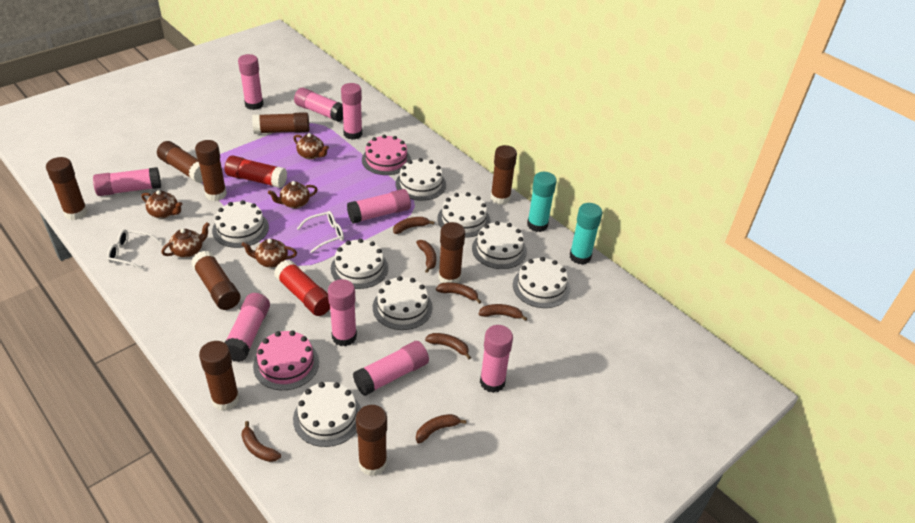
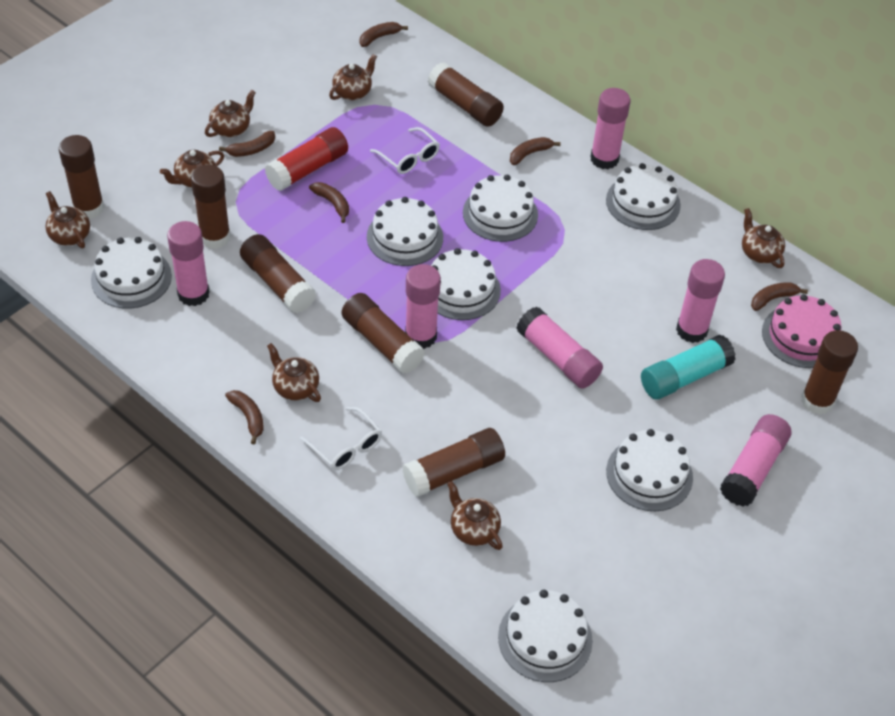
brown banana: [241,421,281,462] [393,217,434,234] [416,240,436,273] [416,414,467,443] [425,333,471,360] [436,283,481,304] [479,304,527,321] = 7 -> [219,131,275,157] [225,390,264,444] [309,182,349,223] [359,22,408,47] [510,137,561,165] [751,282,808,311] = 6
brown glue stick: [46,157,88,220] [157,141,203,183] [191,251,240,310] [195,140,227,201] [199,341,240,411] [252,112,309,134] [356,405,387,476] [438,222,465,283] [491,145,517,205] = 9 -> [59,135,104,219] [191,164,231,249] [240,234,316,313] [342,293,425,374] [403,428,505,497] [428,62,504,127] [801,330,858,415] = 7
brown teapot: [141,190,182,219] [161,222,210,258] [241,239,297,268] [268,181,318,209] [293,133,329,160] = 5 -> [45,191,90,248] [160,150,224,188] [205,90,256,137] [267,343,321,402] [329,54,377,100] [447,481,503,550] [742,208,785,268] = 7
pink cake: [253,330,319,390] [362,135,411,175] = 2 -> [762,294,841,368] = 1
pink glue stick: [93,167,161,196] [225,293,270,362] [238,54,264,110] [294,88,343,122] [328,279,357,346] [341,83,362,140] [347,189,411,224] [353,341,429,396] [480,325,513,393] = 9 -> [167,221,210,306] [405,264,441,349] [516,306,603,389] [590,88,631,169] [676,259,725,343] [720,414,791,507] = 6
red glue stick: [225,156,287,188] [274,260,330,316] = 2 -> [265,127,348,191] = 1
turquoise glue stick: [527,172,557,232] [570,203,602,265] = 2 -> [641,335,736,400] = 1
white cake: [212,200,269,248] [293,382,361,447] [331,238,388,289] [373,276,433,330] [396,158,446,201] [437,192,490,238] [472,221,527,269] [513,257,570,308] = 8 -> [91,237,172,308] [367,197,443,266] [431,248,501,320] [463,175,538,242] [498,590,593,682] [606,163,681,230] [606,429,693,511] = 7

